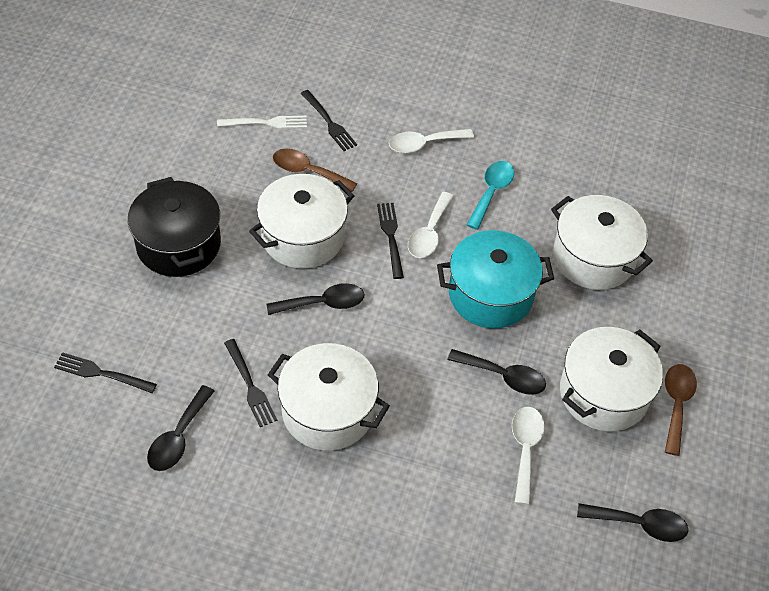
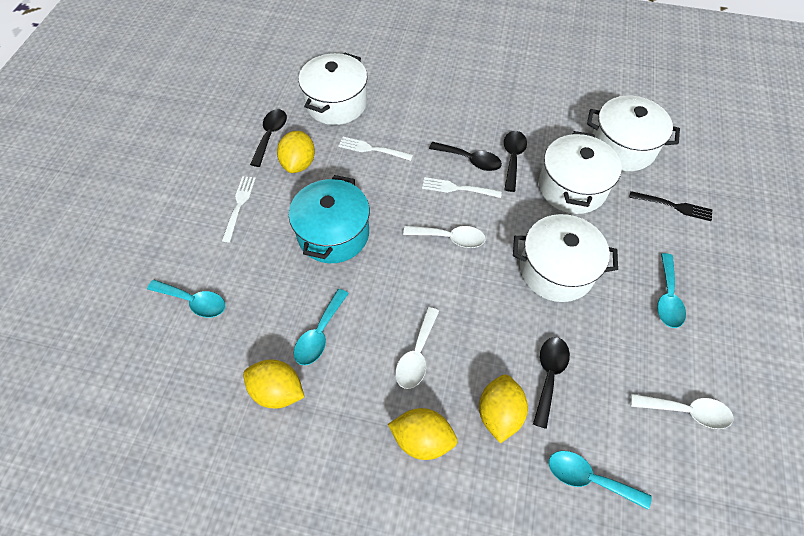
black fork: [54,352,157,393] [224,339,277,427] [300,90,357,151] [377,203,404,279] = 4 -> [629,191,712,221] = 1
black pot: [128,177,221,277] = 1 -> none = 0
brown spoon: [273,149,357,192] [665,364,697,456] = 2 -> none = 0
turquoise spoon: [466,161,514,230] = 1 -> [147,280,225,318] [294,289,349,365] [549,451,652,510] [657,253,686,328] = 4
white fork: [217,116,307,129] = 1 -> [222,176,256,242] [338,137,413,161] [422,177,502,198] = 3
yellow lemon: none = 0 -> [243,359,304,409] [277,131,315,173] [388,408,458,460] [479,374,528,443] = 4

